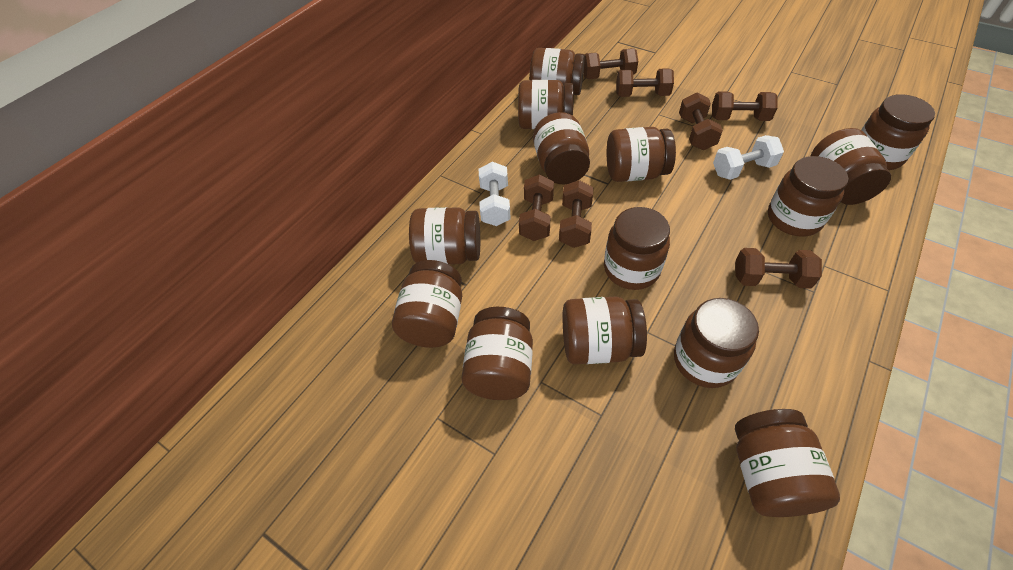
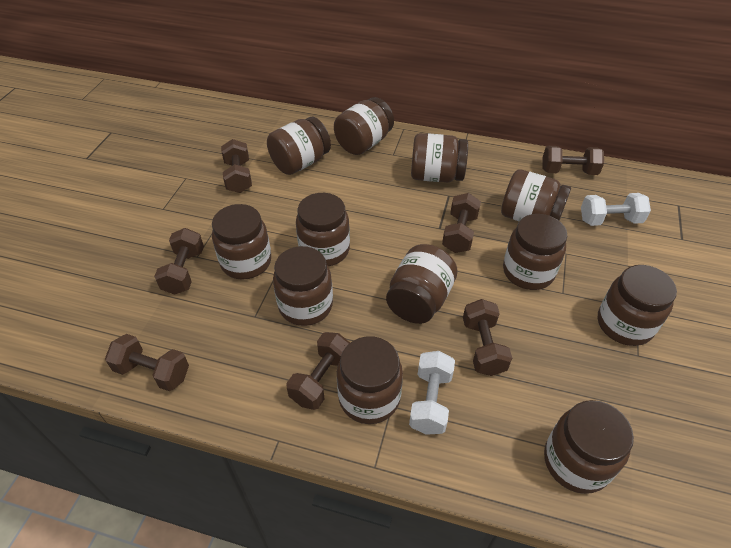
brown jar: [392,260,462,348] [409,207,480,265] [462,307,533,400] [518,80,574,129] [529,48,585,95] [533,112,590,184] [562,296,647,364] [604,207,670,290] [607,127,676,182] [674,298,759,388] [735,409,840,517] [768,156,848,237] [811,128,891,205] [861,94,935,170] = 14 -> [212,204,271,279] [267,117,331,175] [273,246,333,326] [296,193,350,266] [334,97,394,155] [337,336,403,424] [386,244,458,324] [411,133,468,182] [501,169,571,221] [503,214,567,290] [544,400,634,494] [598,265,677,346] = 12

